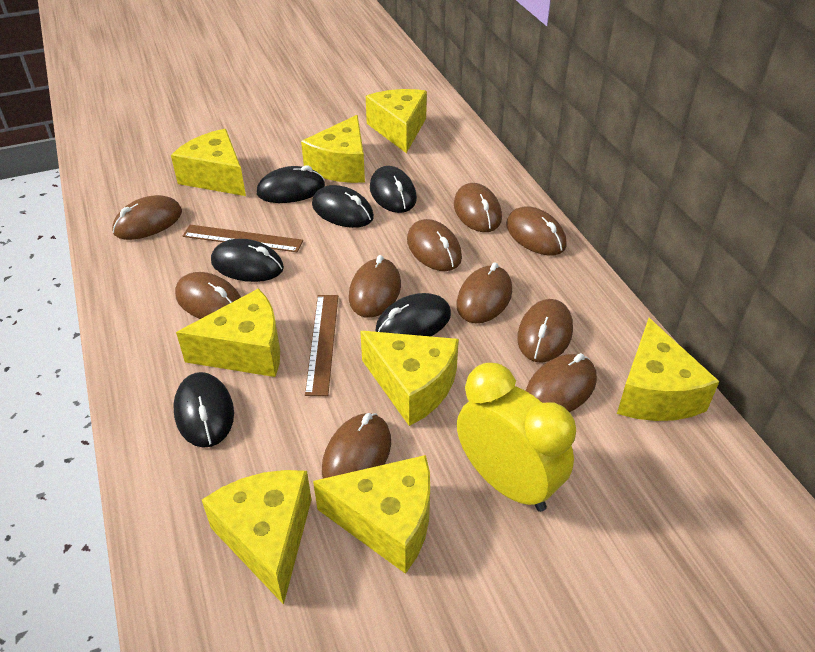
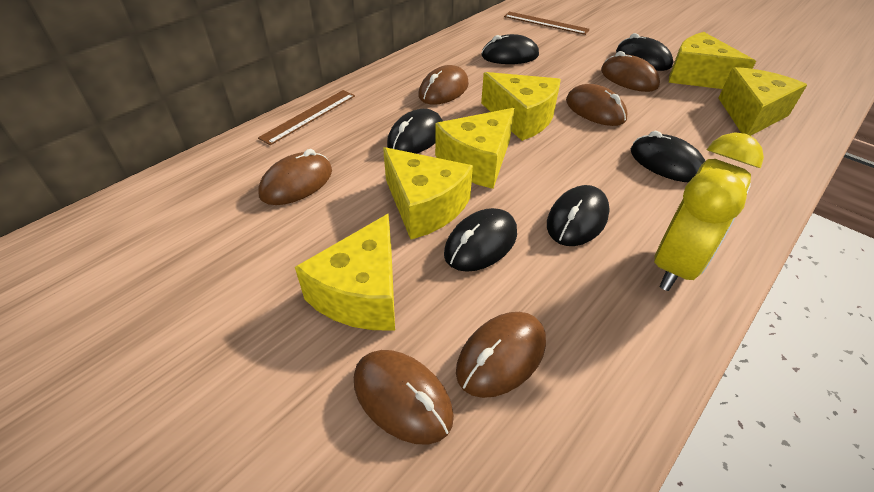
brown mouse: [112,195,182,240] [175,272,241,319] [322,413,391,479] [349,255,401,318] [407,219,462,271] [454,183,502,232] [456,262,512,323] [506,206,567,255] [517,299,573,363] [526,353,597,412] = 10 -> [258,149,332,205] [354,350,454,445] [418,65,469,105] [456,312,546,398] [566,84,627,126] [601,51,660,92] = 6
yellow cheese: [171,129,246,196] [176,288,280,377] [202,470,311,605] [301,115,365,183] [313,455,430,574] [360,331,459,426] [366,89,427,153] [617,318,720,421] = 8 -> [295,213,395,330] [383,147,473,239] [435,108,514,189] [481,72,561,141] [669,32,756,89] [718,67,807,136] = 6

